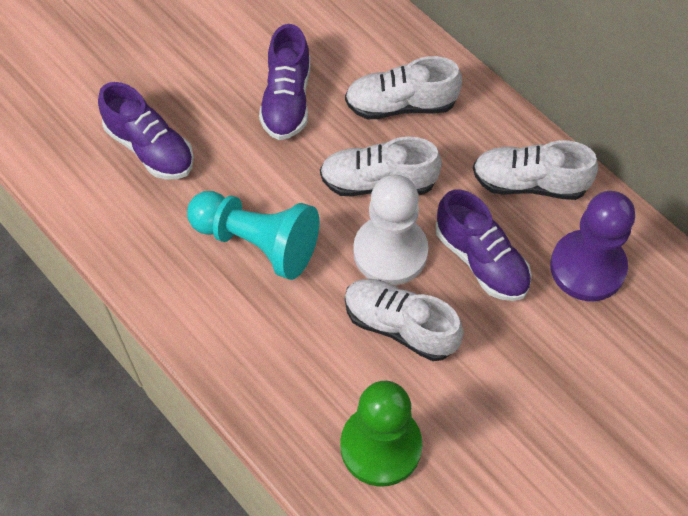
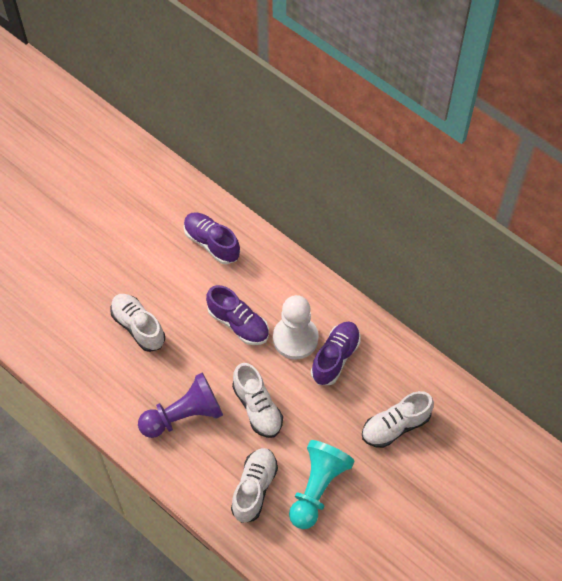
green pawn: [340,381,422,487] = 1 -> none = 0

